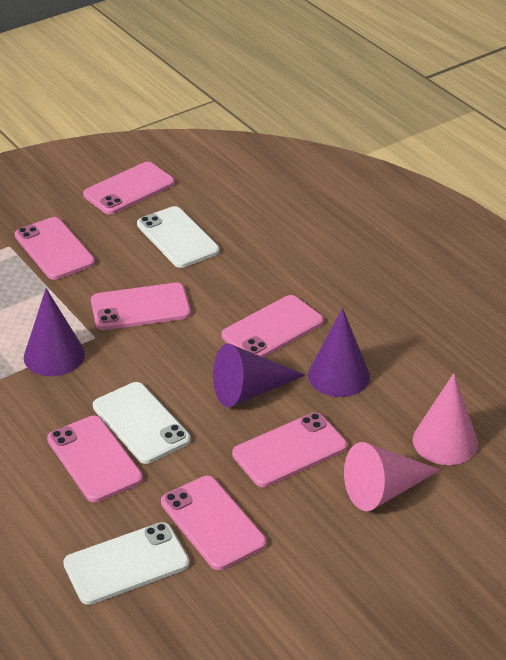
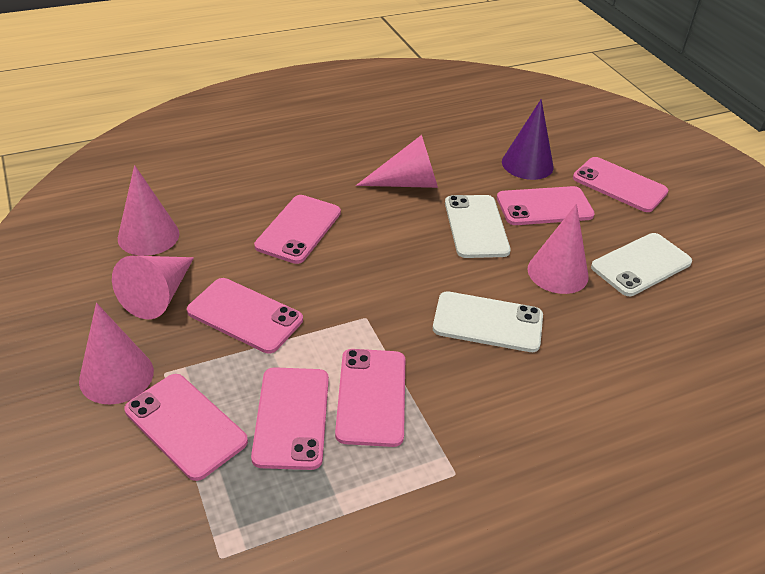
pink cone: [344,442,440,511] [413,373,478,465] = 2 -> [79,303,154,404] [112,256,194,320] [118,165,179,256] [356,135,438,188] [527,204,589,294] = 5
purple cone: [24,288,85,376] [213,344,305,407] [308,308,370,397] = 3 -> [502,99,554,180] = 1

